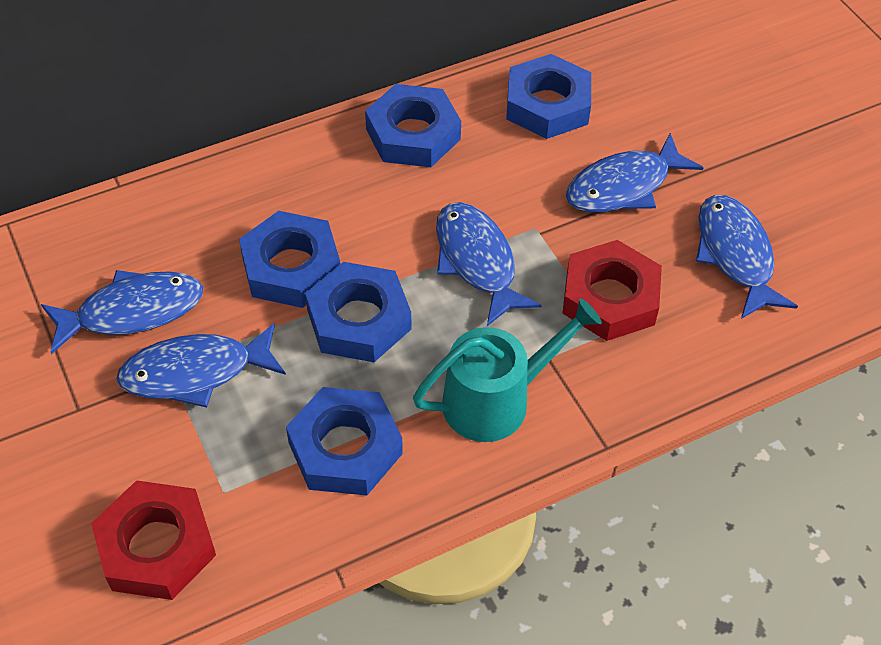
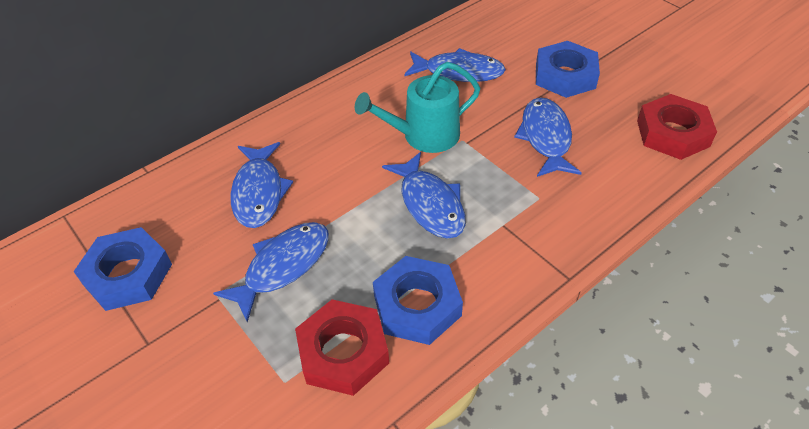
blue nut: [239,211,340,308] [286,387,403,495] [305,262,411,362] [365,84,461,167] [506,54,591,139] = 5 -> [73,227,172,311] [373,256,463,345] [536,41,600,98] = 3

